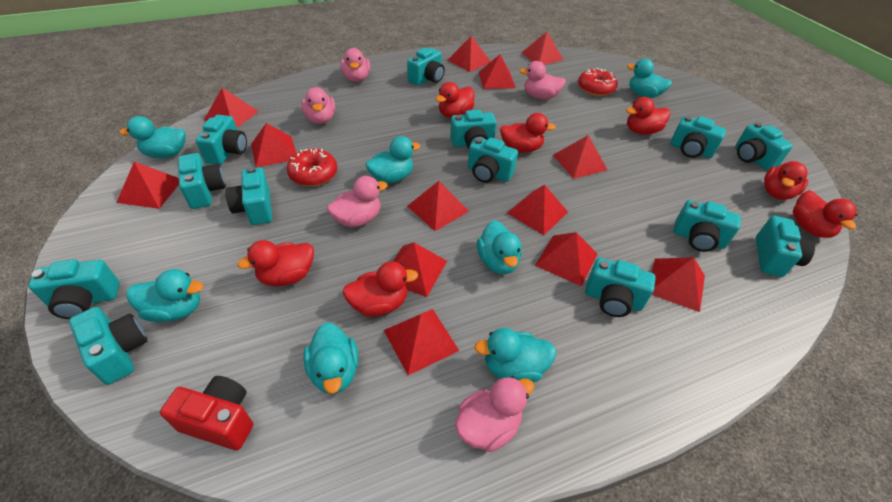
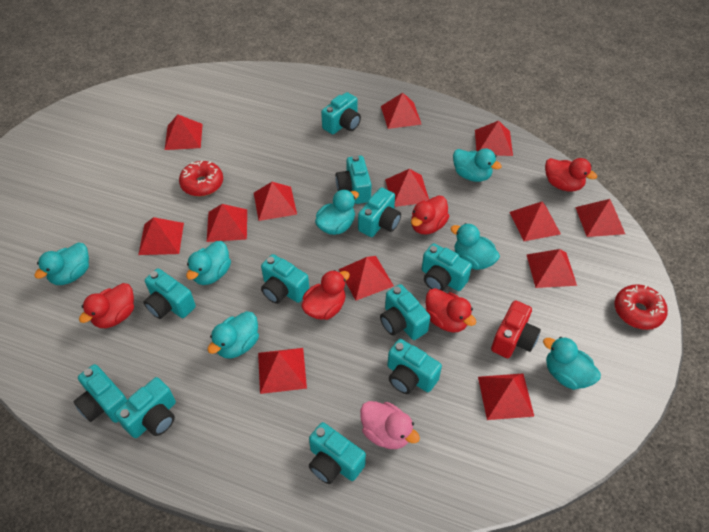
pink duck: [301,87,335,124] [327,176,388,227] [341,48,370,82] [455,376,534,452] [519,61,566,99] = 5 -> [360,401,420,449] = 1
red duck: [237,240,314,286] [342,261,418,317] [435,82,474,118] [500,113,556,153] [626,97,670,135] [764,161,808,200] [793,190,858,238] = 7 -> [79,283,134,328] [301,270,350,320] [411,195,450,234] [425,288,476,333] [545,158,597,192] = 5
turquoise camera: [28,259,120,319] [69,307,147,385] [178,153,226,209] [196,115,247,165] [225,167,272,225] [407,48,445,86] [450,110,497,149] [468,137,518,183] [585,258,656,317] [670,116,726,158] [673,200,741,252] [735,122,793,170] [755,216,815,277] = 13 -> [73,364,128,423] [114,377,176,438] [144,269,196,319] [261,254,309,304] [309,422,366,484] [321,92,361,135] [336,155,371,204] [358,188,401,237] [380,284,430,340] [387,339,442,394] [422,243,472,291] = 11

